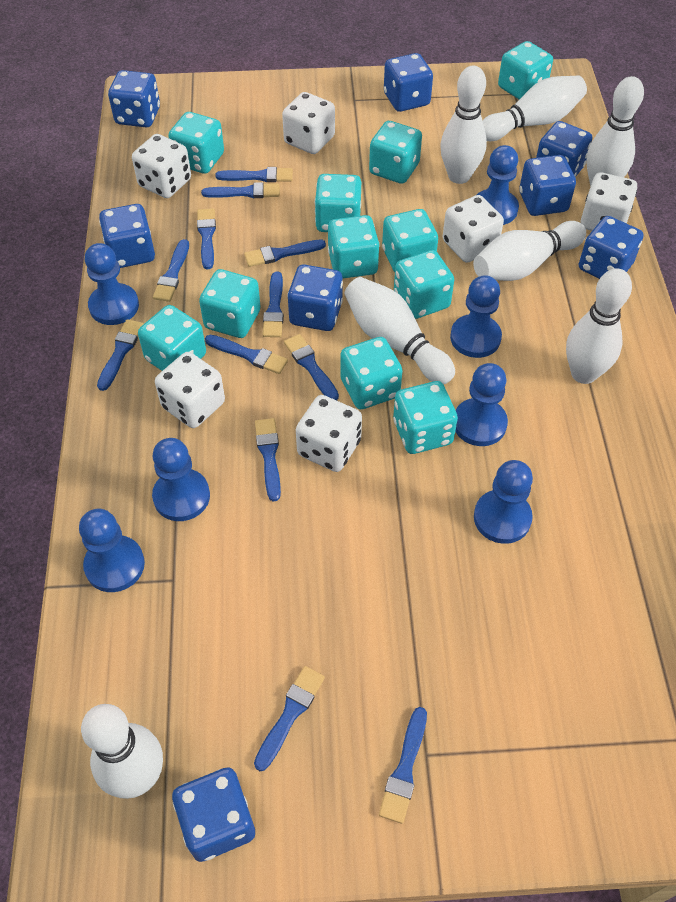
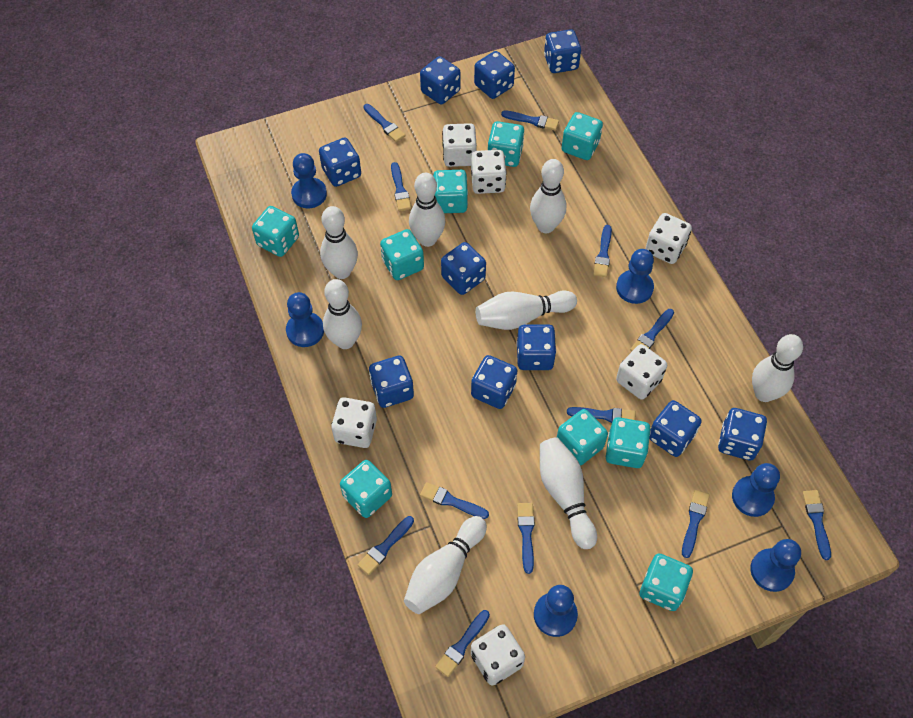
blue dice: [99,204,155,268] [108,70,160,127] [172,767,255,862] [287,264,343,331] [384,53,433,112] [519,155,576,216] [536,121,592,177] [579,216,643,279] = 8 -> [319,138,361,187] [369,356,414,408] [420,56,461,104] [441,242,486,295] [471,355,518,409] [474,51,515,99] [516,325,556,370] [544,29,581,73] [649,400,702,457] [718,408,767,460] = 10
blue pawn: [79,509,145,592] [85,243,139,325] [152,438,210,521] [450,275,502,358] [455,363,508,446] [474,460,533,544] [477,145,519,225] = 7 -> [286,292,324,347] [291,153,327,208] [534,585,578,637] [616,249,654,304] [732,463,780,517] [750,539,801,592] = 6
turquoise dice: [138,305,206,371] [168,112,224,174] [199,269,261,338] [315,174,361,232] [328,215,380,278] [340,337,402,409] [369,121,422,184] [382,209,438,272] [393,381,458,454] [394,250,454,319] [498,41,553,99] = 11 -> [252,206,299,257] [340,460,392,518] [380,229,424,280] [433,170,468,213] [488,121,524,167] [557,409,608,466] [562,112,603,160] [606,417,651,468] [640,553,693,611] = 9
white bowling pin: [81,704,163,799] [345,277,455,384] [441,66,487,184] [473,221,586,281] [482,75,587,141] [566,268,632,384] [586,76,644,187] = 7 -> [320,206,358,279] [323,279,362,349] [404,516,487,614] [409,173,445,247] [475,291,577,330] [530,159,566,233] [540,437,597,549] [752,334,803,402] = 8

